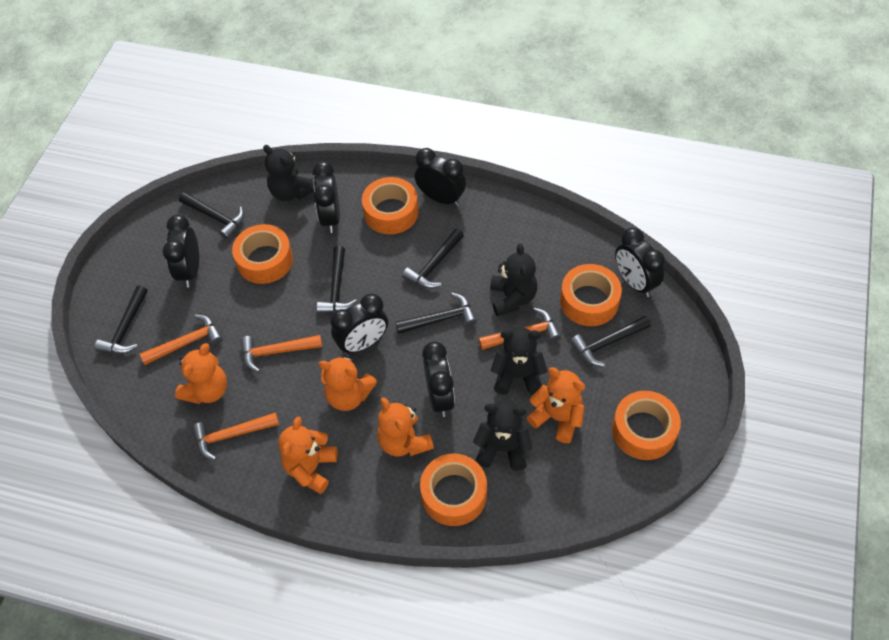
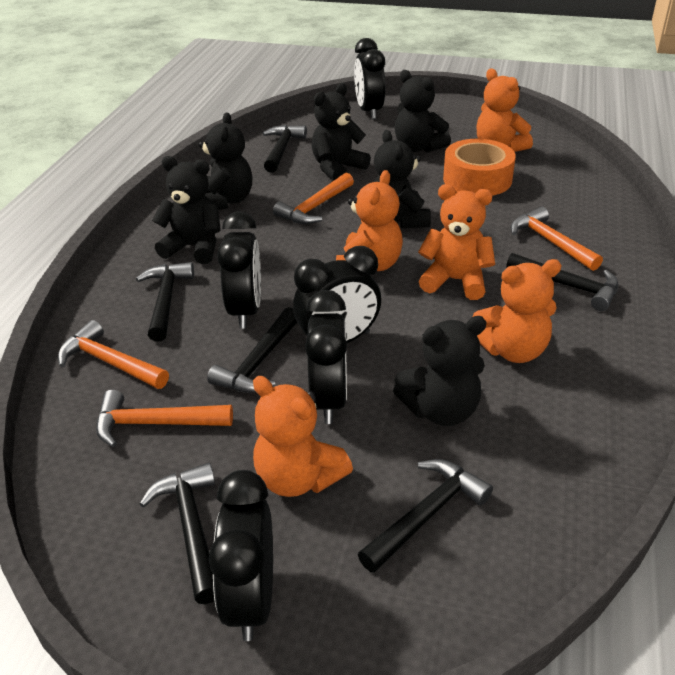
black clock: [162,215,199,287] [312,161,340,233] [330,293,388,355] [414,148,466,206] [422,341,455,417] [615,228,665,297] = 6 -> [209,470,273,641] [217,211,261,329] [293,246,381,343] [305,290,347,424] [354,38,385,119] = 5
black teddy bear: [263,145,314,201] [473,401,533,471] [490,243,537,317] [491,327,548,395] = 4 -> [152,156,221,264] [199,112,252,210] [312,83,371,180] [373,130,431,228] [393,316,487,426] [395,70,451,153] = 6
orange tape: [232,224,293,284] [362,177,418,234] [420,453,487,526] [560,264,622,326] [612,391,681,460] = 5 -> [443,139,516,196] = 1

